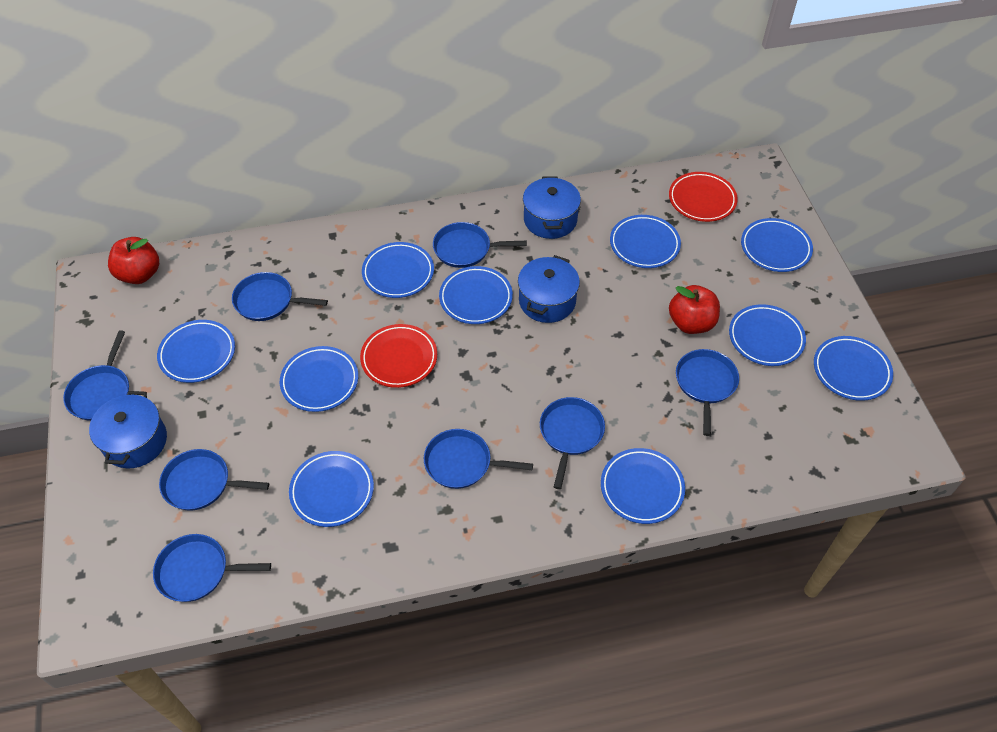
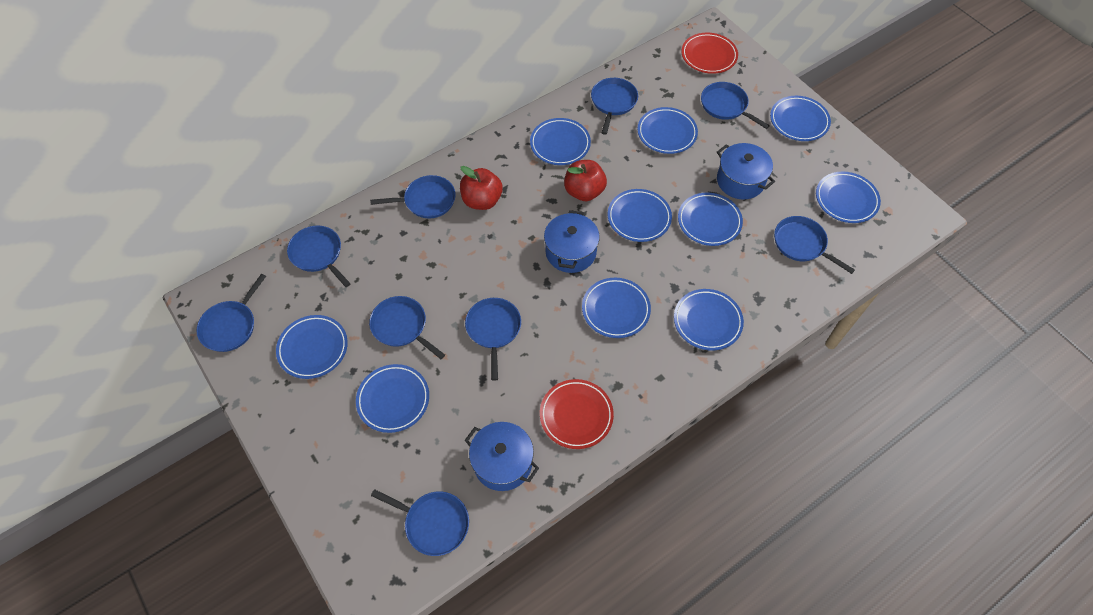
blue pan: [63,330,129,421] [153,534,271,602] [159,449,269,511] [232,272,328,321] [424,429,533,489] [433,222,527,268] [540,397,605,489] [676,349,739,436] = 8 -> [196,274,266,352] [287,226,351,287] [369,296,445,359] [370,175,456,218] [371,489,469,556] [465,298,521,381] [591,78,638,135] [701,82,770,129] [774,216,855,274] = 9

